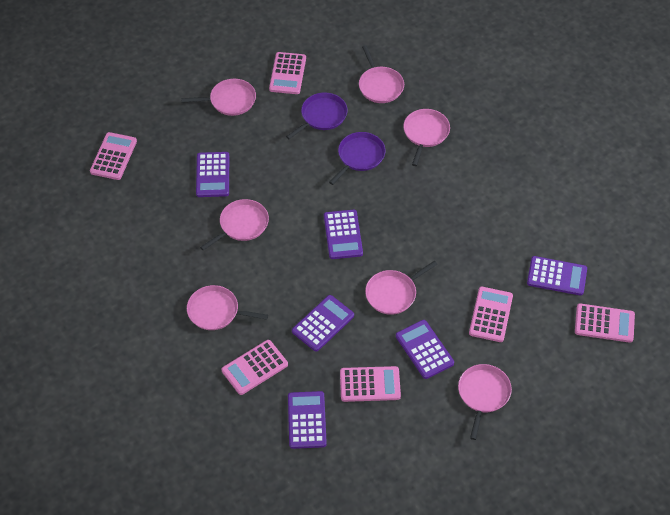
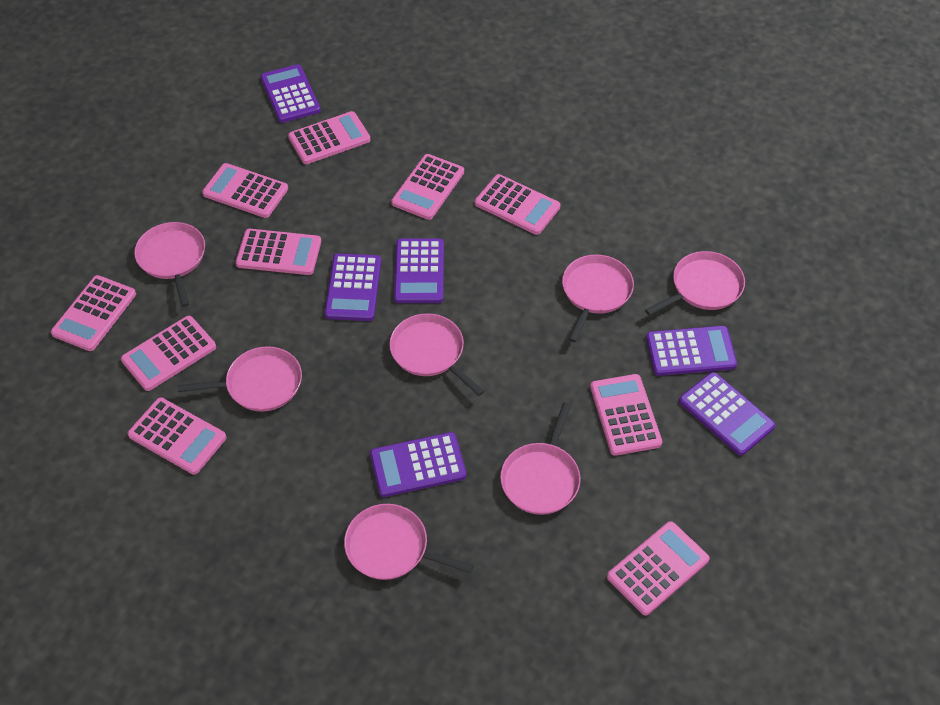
pink calculator: [90,132,137,180] [221,340,288,395] [269,52,306,94] [340,366,401,402] [469,287,513,342] [575,303,635,343] = 6 -> [51,275,136,351] [121,316,216,391] [128,397,226,475] [202,163,288,218] [235,229,321,275] [288,111,370,164] [391,154,464,220] [475,174,560,235] [590,374,662,456] [607,521,710,616] = 10
purple pan: [286,93,348,139] [329,132,385,185] = 2 -> none = 0

